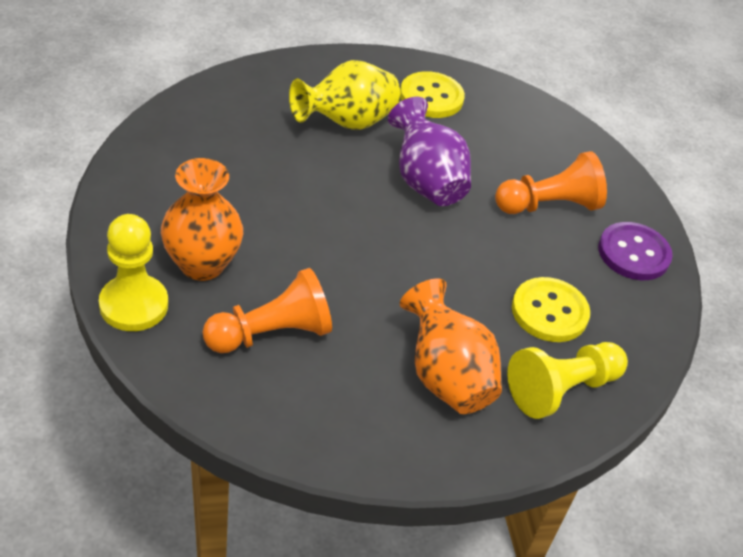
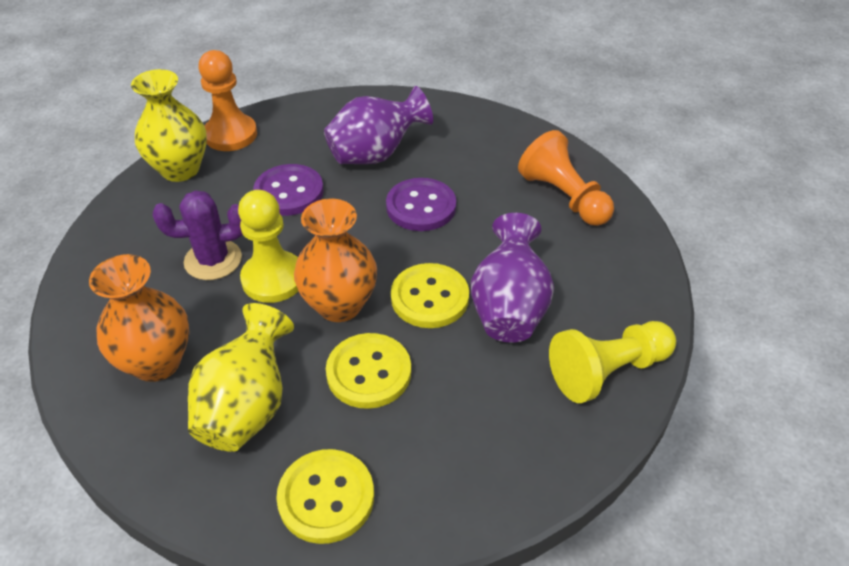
purple button: [598,222,673,280] = 1 -> [253,164,324,216] [386,178,456,231] = 2
purple cactus: none = 0 -> [153,190,243,280] = 1
purple vase: [388,97,471,206] = 1 -> [324,86,433,164] [471,213,554,342] = 2
yellow button: [400,71,465,118] [512,277,590,342] = 2 -> [276,449,374,544] [326,333,411,409] [391,263,469,328] = 3
yellow vase: [289,60,401,130] = 1 -> [131,69,207,182] [188,303,294,452] = 2

